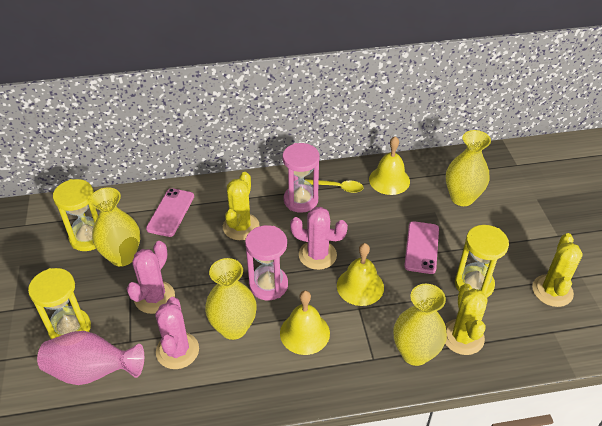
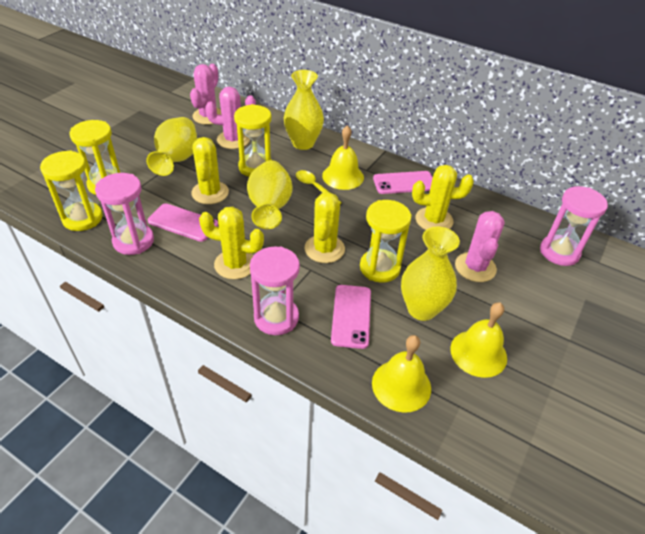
pink hourglass: [245,225,288,300] [282,143,320,213] = 2 -> [95,173,154,255] [250,246,300,335] [540,186,608,266] = 3
pink phone: [146,188,194,237] [404,221,439,274] = 2 -> [148,203,218,242] [331,285,371,349] [373,171,433,194] = 3
pink vase: [37,331,144,385] = 1 -> none = 0
yellow cactus: [223,172,259,240] [445,284,488,355] [532,233,583,307] = 3 -> [191,137,229,204] [199,207,264,279] [304,192,345,263] [412,165,474,230] = 4
yellow hourglass: [28,268,91,339] [53,179,98,251] [455,225,509,297] = 3 -> [40,150,103,231] [70,120,121,195] [234,104,272,177] [360,200,411,283] = 4

